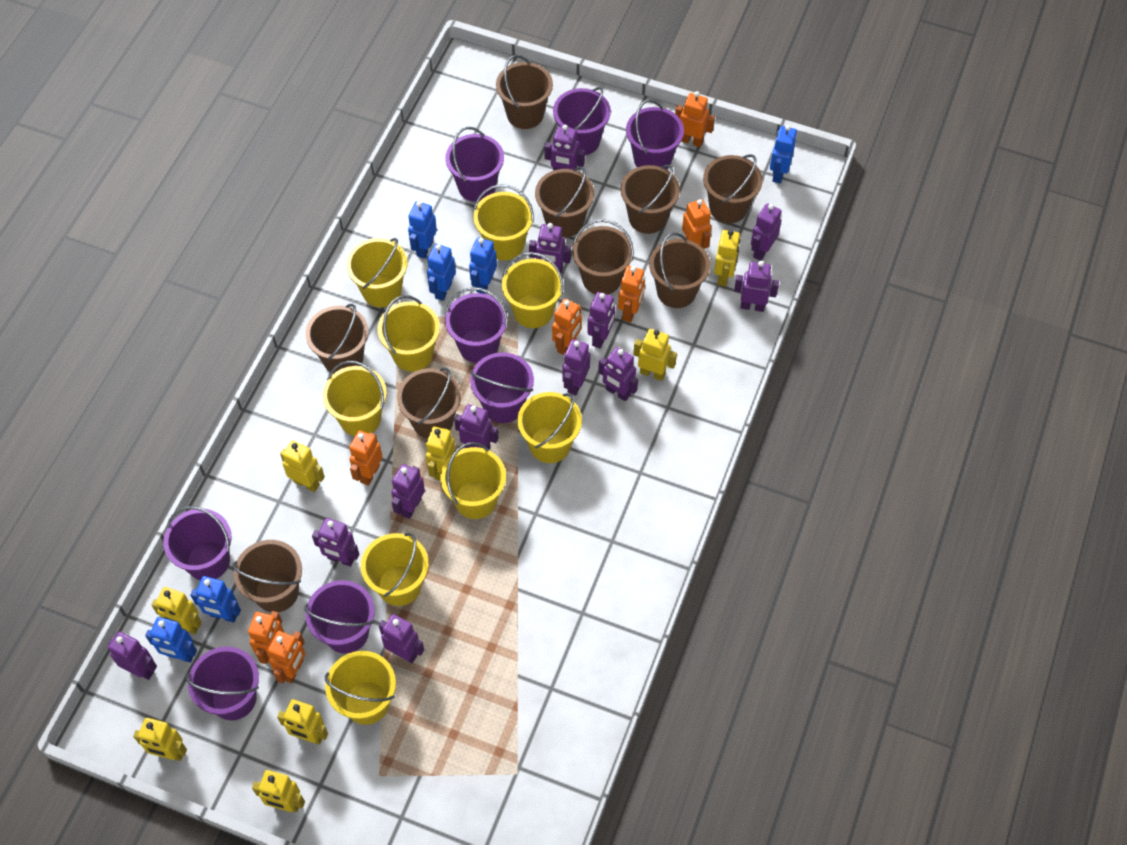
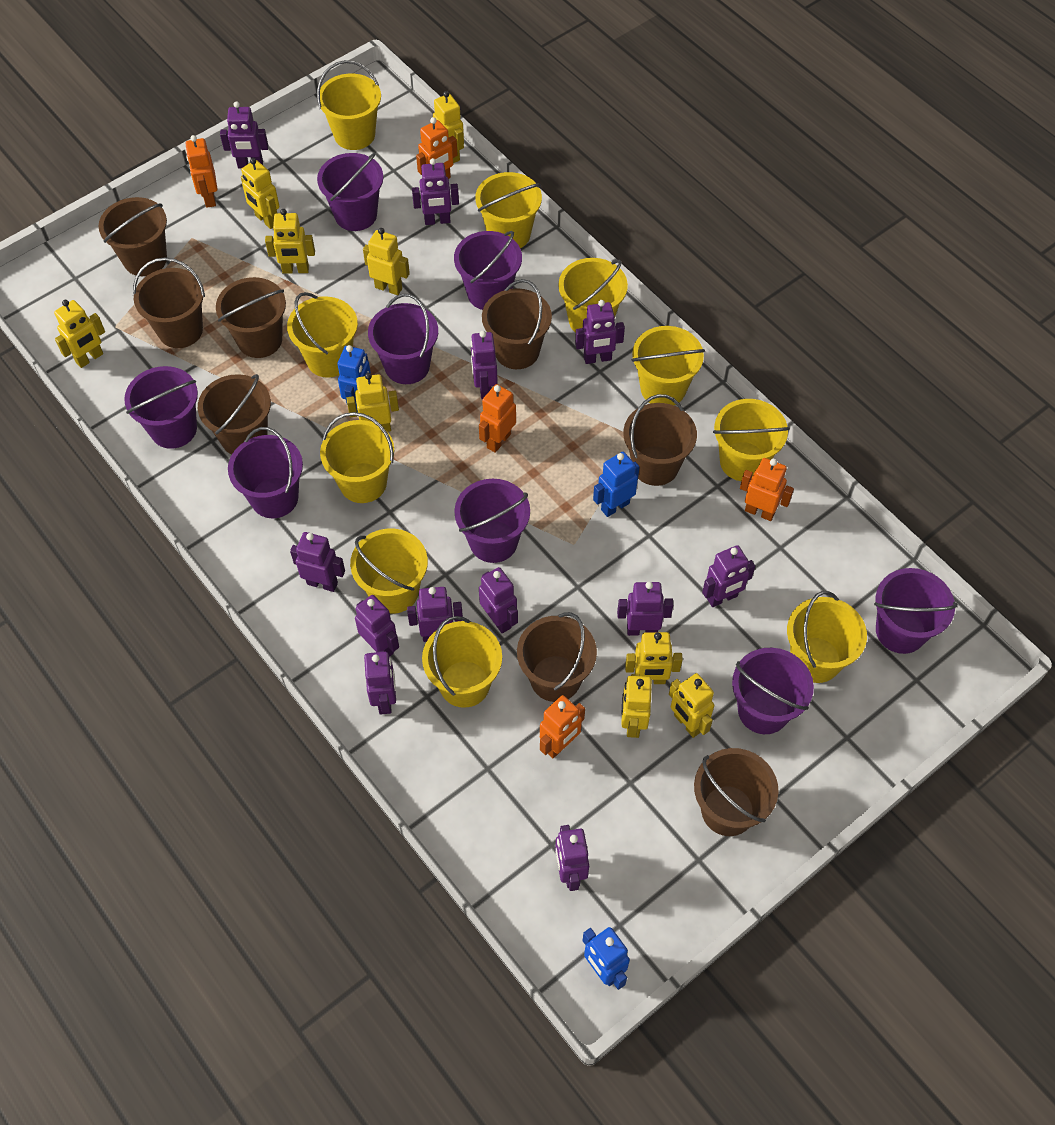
blue robot: [145,617,197,663] [190,576,241,623] [408,201,437,259] [427,244,456,301] [469,237,497,294] [770,125,797,183] = 6 -> [338,345,371,413] [583,927,630,990] [593,452,640,517] = 3
brown bucket: [233,540,302,612] [306,304,368,374] [397,368,461,439] [496,55,553,129] [535,167,594,237] [573,219,634,295] [620,165,680,234] [649,232,710,308] [703,154,763,224] = 9 -> [99,197,167,276] [133,257,205,348] [198,374,271,455] [216,277,286,358] [482,279,552,369] [517,612,597,702] [623,394,697,486] [694,748,779,836] = 8
orange robot: [248,611,285,664] [268,631,306,683] [349,430,383,486] [552,299,582,355] [618,266,645,322] [675,91,715,147] [682,199,711,249] = 7 -> [185,135,217,208] [416,117,458,179] [479,384,516,453] [540,695,585,758] [740,458,794,521] = 5
yellow bucket: [322,361,387,436] [325,651,396,725] [346,238,408,307] [361,533,429,606] [377,295,440,372] [440,442,506,519] [473,184,534,260] [502,252,564,328] [517,392,582,463] = 9 -> [287,292,358,378] [317,60,381,150] [320,412,394,503] [350,528,428,613] [422,616,502,708] [475,172,542,248] [558,258,628,333] [632,326,705,405] [713,399,790,481] [787,591,867,683] = 10
yellow robot: [133,718,187,761] [152,587,202,634] [252,770,305,812] [277,699,328,744] [280,441,325,492] [426,426,456,480] [633,329,677,381] [714,230,740,287] = 8 -> [54,300,105,368] [241,158,279,229] [265,209,315,274] [346,373,399,432] [363,228,410,295] [433,91,464,163] [621,674,652,738] [625,632,683,684] [669,673,714,738] = 9

